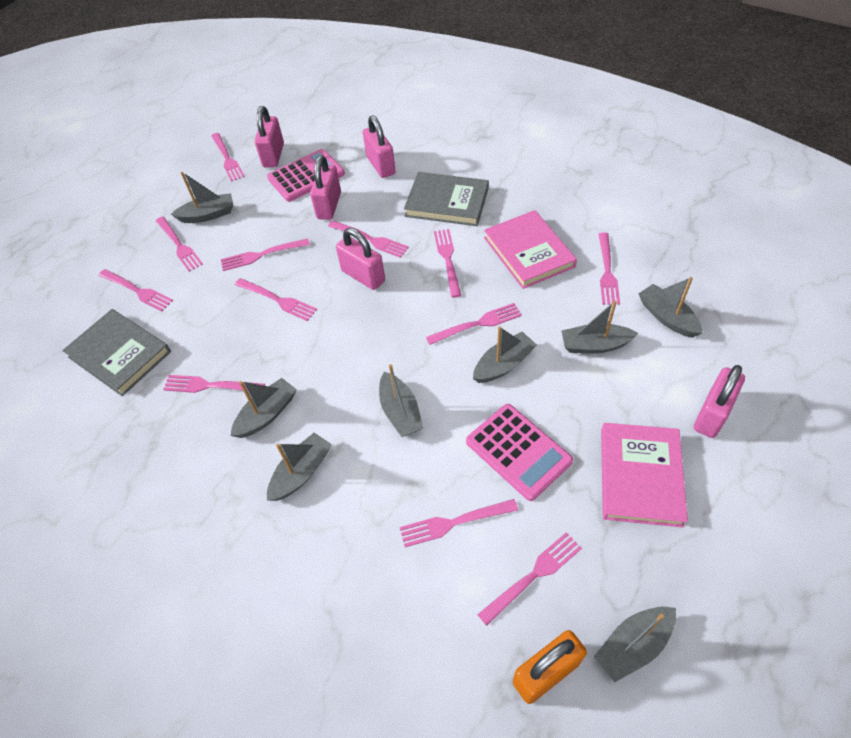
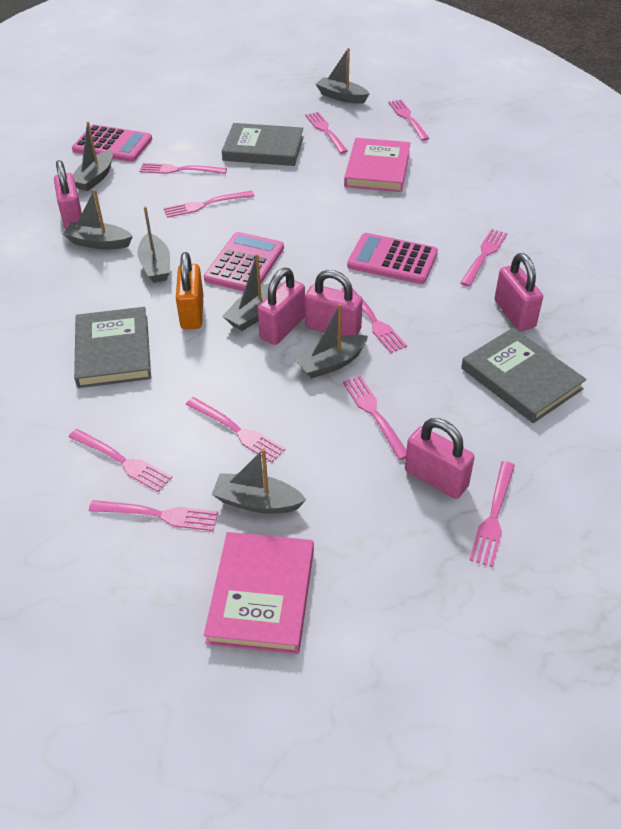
grey boat: [171,172,233,223] [231,378,297,438] [267,433,332,501] [379,364,423,437] [473,326,537,383] [561,300,638,353] [594,606,676,682] [639,277,702,338] = 8 -> [63,189,133,249] [73,121,113,191] [137,206,170,283] [212,448,306,514] [223,254,282,331] [294,304,368,379] [316,48,369,104] = 7
grey book: [62,309,171,396] [404,172,489,226] = 2 -> [74,307,151,388] [222,123,304,166] [461,328,587,423] = 3
pink calculator: [267,149,345,202] [466,404,573,501] = 2 -> [72,125,152,162] [204,232,284,291] [347,233,438,284] = 3
pink fork: [98,269,173,311] [156,217,203,272] [163,375,265,393] [211,133,245,182] [221,238,310,271] [235,278,317,321] [328,220,409,258] [400,499,518,547] [426,303,522,345] [434,229,461,298] [477,532,582,626] [599,232,620,305] = 12 -> [69,429,172,492] [89,500,218,531] [139,163,227,174] [164,191,254,218] [186,397,286,463] [305,112,348,154] [341,287,407,353] [343,376,407,460] [388,100,430,141] [460,229,508,287] [469,461,515,567] = 11

